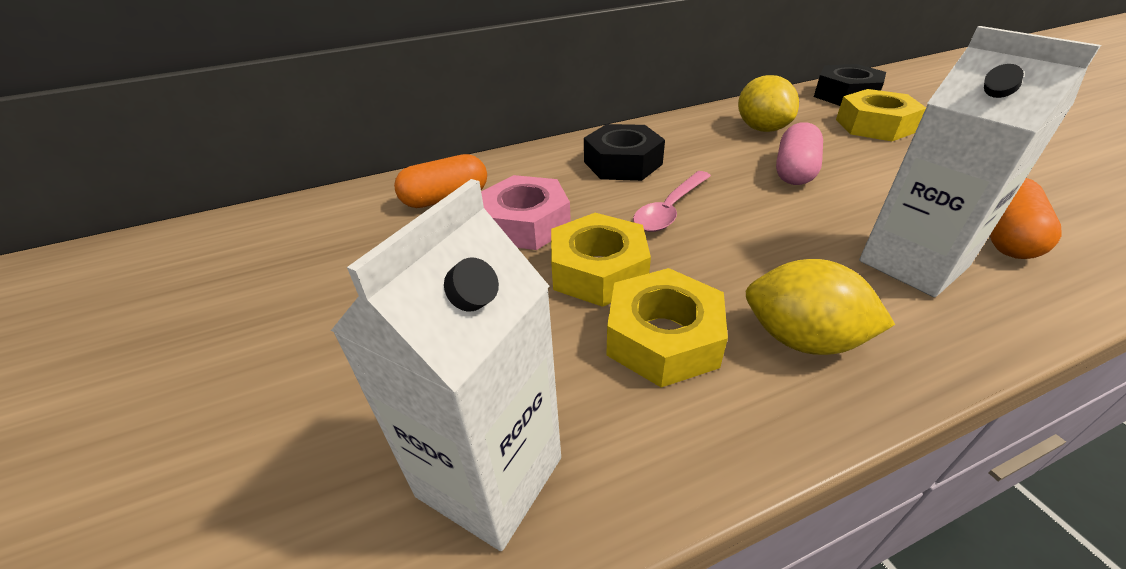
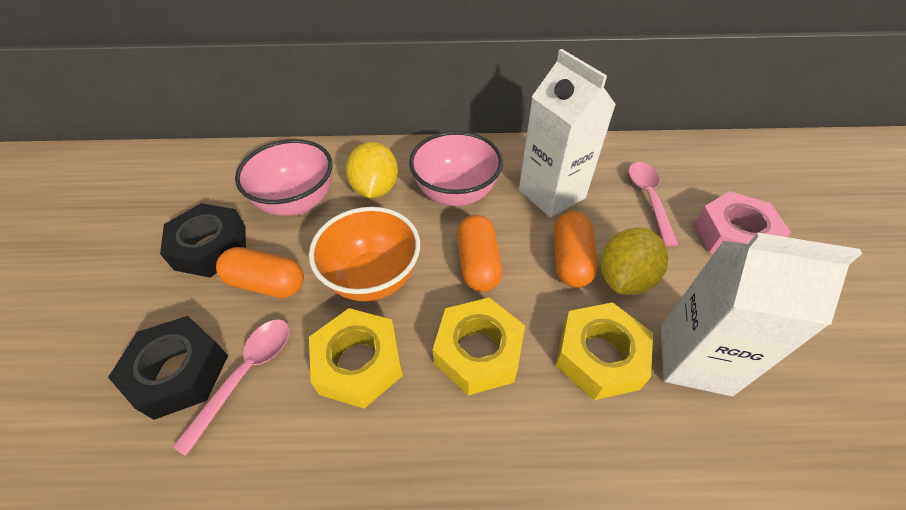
orange bowl: none = 0 -> [309,207,420,301] = 1
orange capsule: [394,154,487,208] [990,178,1062,259] = 2 -> [216,247,304,298] [457,215,502,292] [554,211,598,288] = 3
pink bowl: none = 0 -> [235,139,332,216] [409,131,503,206] = 2
pink capsule: [776,122,823,185] = 1 -> none = 0
pink spoon: [633,171,711,232] = 1 -> [173,319,290,456] [628,162,679,247] = 2

